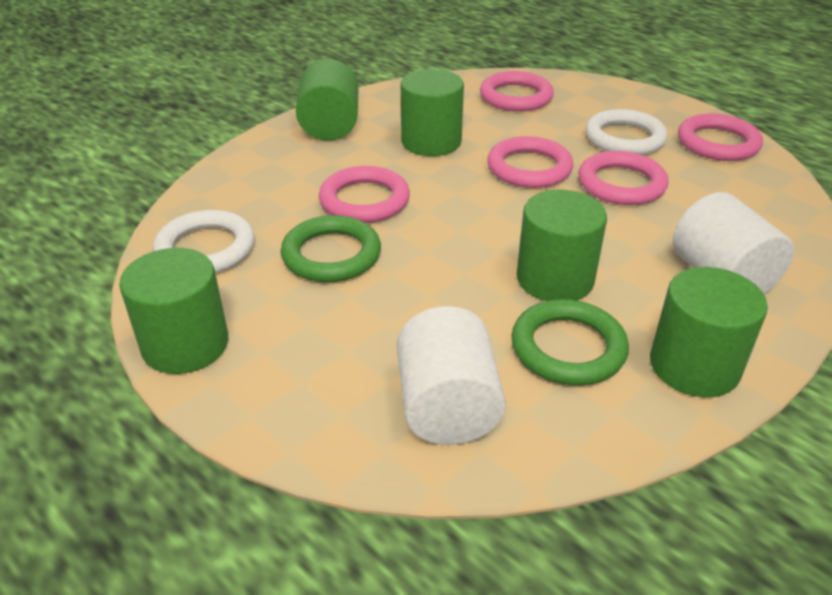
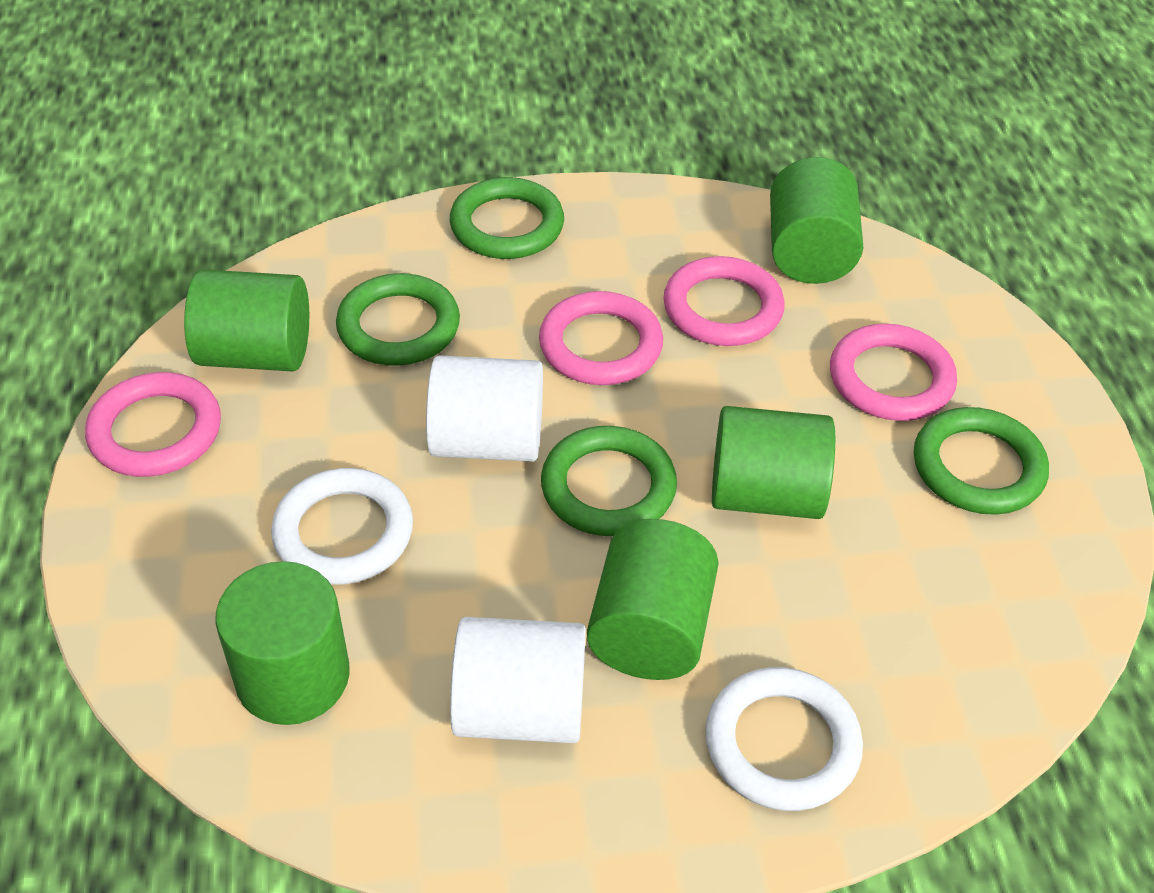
green ring: [280,215,381,282] [511,299,629,385] = 2 -> [336,273,460,366] [450,177,564,259] [541,426,677,536] [914,407,1049,515] = 4
pink ring: [319,166,410,223] [480,71,554,111] [487,136,573,188] [578,151,669,205] [678,114,763,161] = 5 -> [85,372,221,477] [539,291,663,385] [663,256,785,346] [830,324,957,421] = 4

